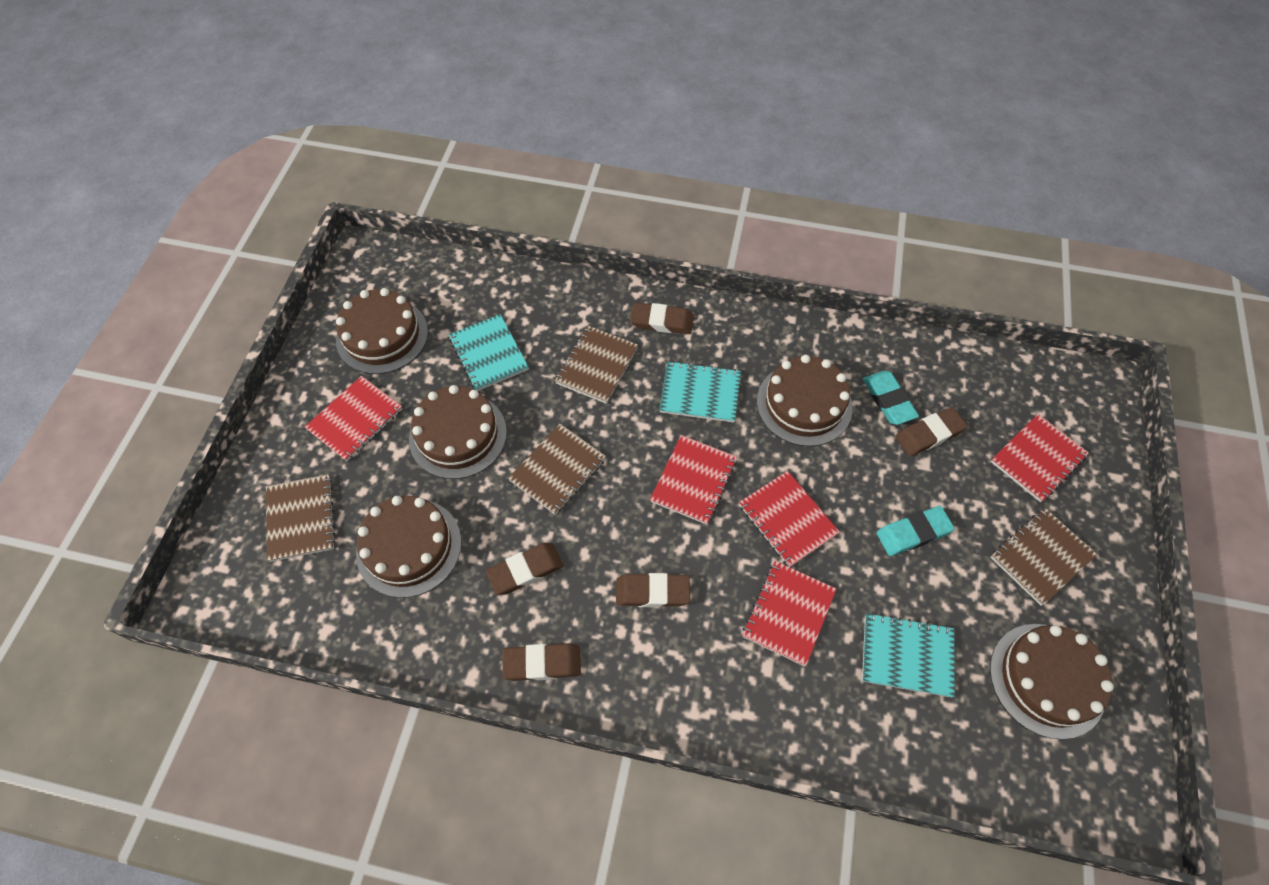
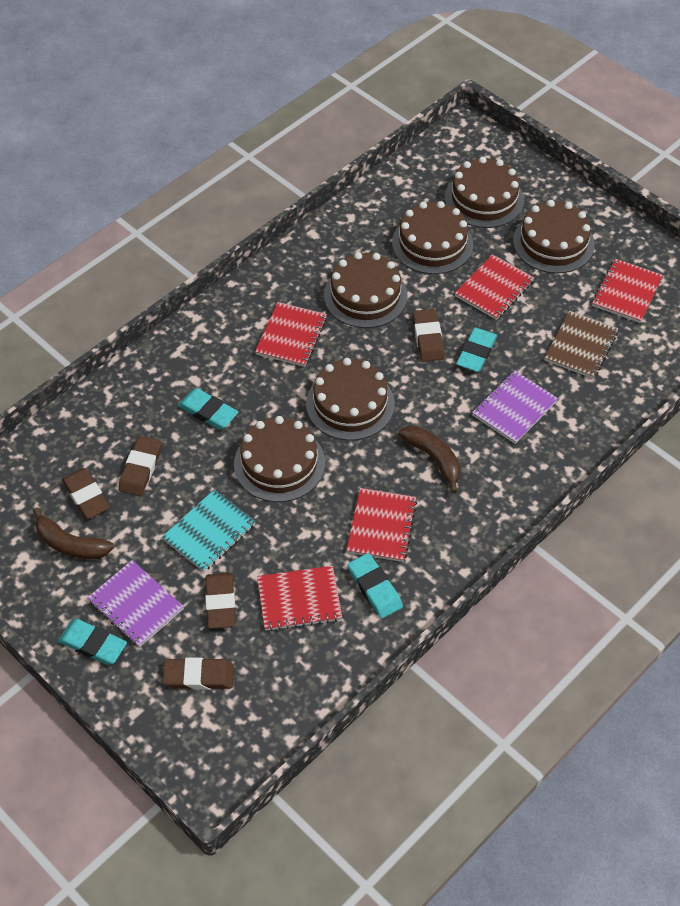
brown banana: none = 0 -> [33,507,114,559] [398,426,461,493] = 2
brown cake: [336,288,428,374] [356,496,462,598] [409,385,507,479] [757,355,853,447] [990,624,1114,739] = 5 -> [234,416,325,502] [306,358,395,440] [324,252,408,328] [392,201,473,274] [445,157,524,228] [513,200,595,274] = 6
brown notebook: [266,474,336,562] [508,424,606,514] [555,326,638,404] [990,508,1097,606] = 4 -> [545,311,618,379] = 1
purple notebook: none = 0 -> [87,560,184,648] [472,370,558,444] = 2
turquoise eraser: [863,371,919,425] [877,506,955,556] = 2 -> [58,619,127,665] [178,388,238,429] [348,553,403,618] [456,328,497,372] = 4
turquoise notebook: [449,314,529,391] [659,361,741,423] [862,613,955,697] = 3 -> [162,489,256,572] = 1

